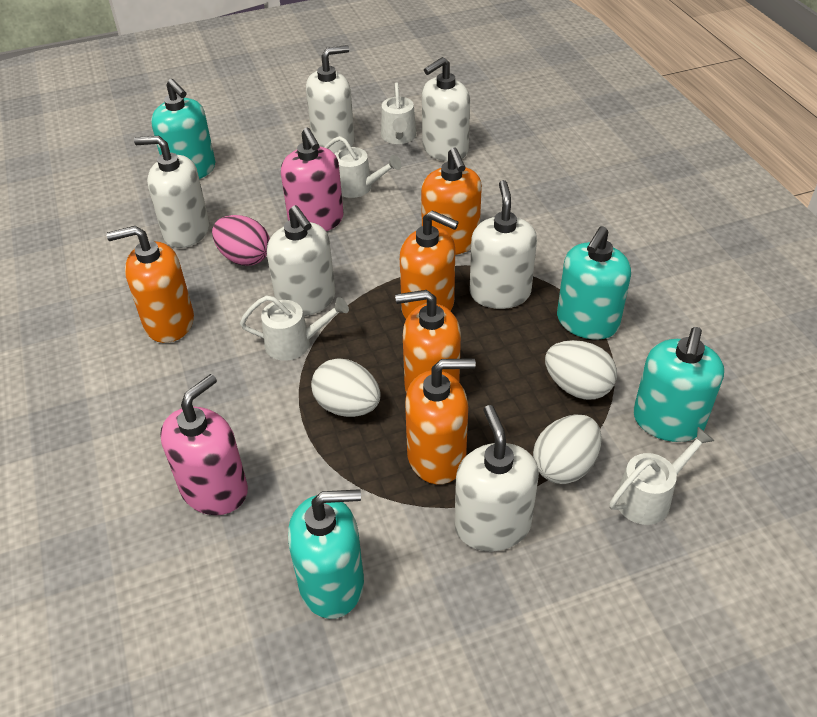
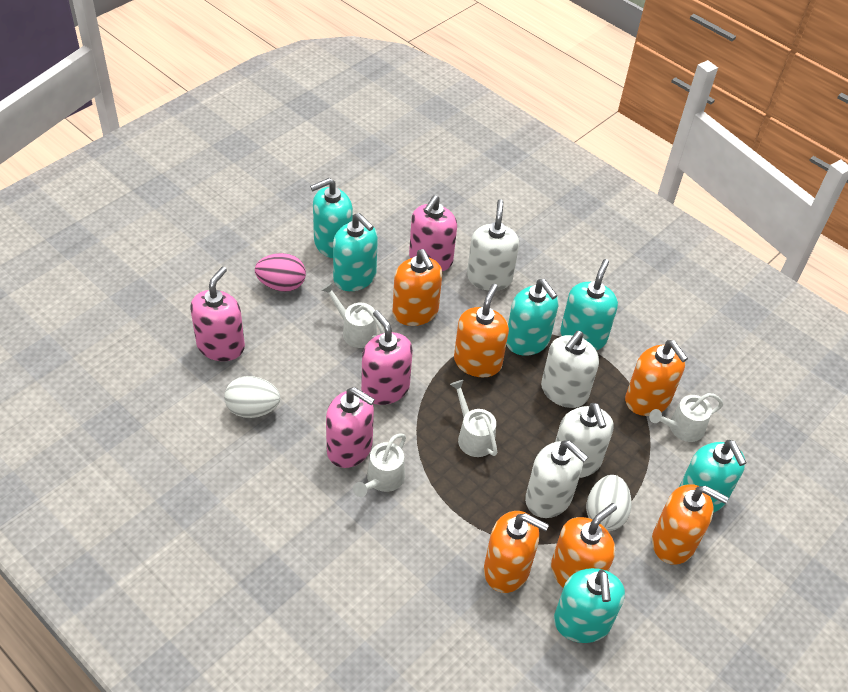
orange soap dispenser: [106,226,194,343] [395,290,461,393] [400,210,459,319] [405,358,476,484] [421,147,482,255] = 5 -> [393,249,442,326] [454,284,509,378] [484,511,549,593] [551,503,617,588] [625,340,688,416] [652,484,729,565] = 6
pink soap dispenser: [160,374,248,515] [281,128,343,231] = 2 -> [190,266,245,361] [326,387,375,468] [361,310,413,405] [409,195,457,271] = 4
turquoise soap dispenser: [151,79,216,179] [288,489,364,619] [557,226,631,340] [633,327,724,442] = 4 -> [310,178,353,258] [333,213,378,291] [506,279,559,356] [554,568,625,643] [560,259,618,350] [679,440,747,513] = 6
white egg: [311,359,381,417] [533,415,602,484] [545,340,617,400] = 3 -> [224,376,280,418] [586,475,632,531] = 2
white soap dispenser: [134,136,209,248] [267,205,335,316] [306,45,355,154] [422,57,470,162] [455,405,539,551] [469,180,537,309] = 6 -> [467,199,519,291] [525,441,588,518] [541,331,599,408] [555,403,614,478] = 4

